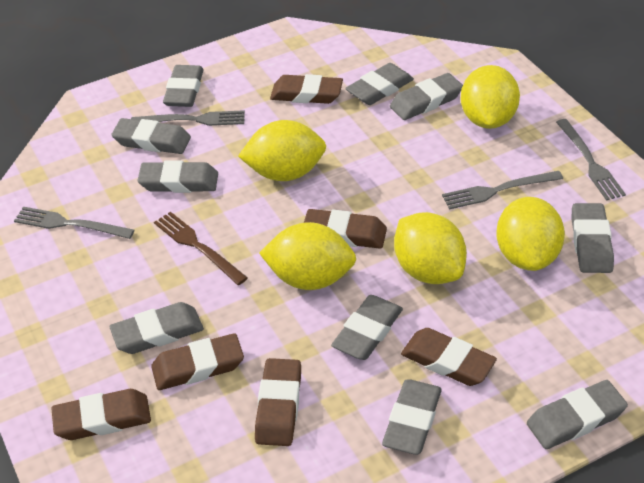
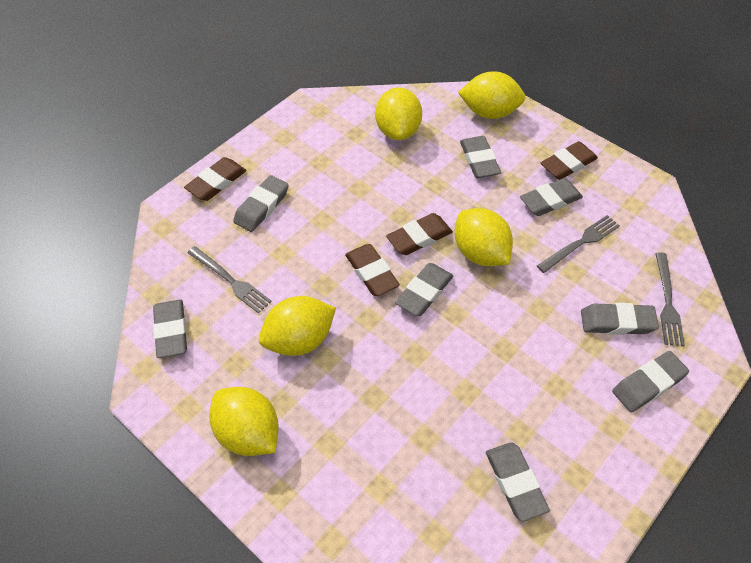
brown eraser: [51,389,151,440] [151,333,244,390] [255,358,301,446] [270,74,343,104] [304,209,387,249] [401,328,497,386] = 6 -> [184,157,246,201] [345,244,400,296] [386,213,453,255] [541,141,598,180] = 4
brown fork: [154,212,248,285] = 1 -> none = 0
grey eraser: [110,302,204,354] [112,118,191,154] [137,160,218,193] [163,65,204,107] [331,295,403,360] [345,63,414,105] [382,379,442,455] [390,73,463,120] [527,380,628,449] [571,203,614,273] = 10 -> [153,299,187,358] [233,175,289,232] [395,263,453,316] [460,136,501,178] [486,442,550,522] [520,178,583,216] [581,303,659,335] [612,351,689,412] = 8
grey fork: [14,207,134,239] [131,110,245,126] [442,171,563,209] [556,119,626,200] = 4 -> [187,246,272,314] [537,215,620,273] [655,253,685,346] = 3

